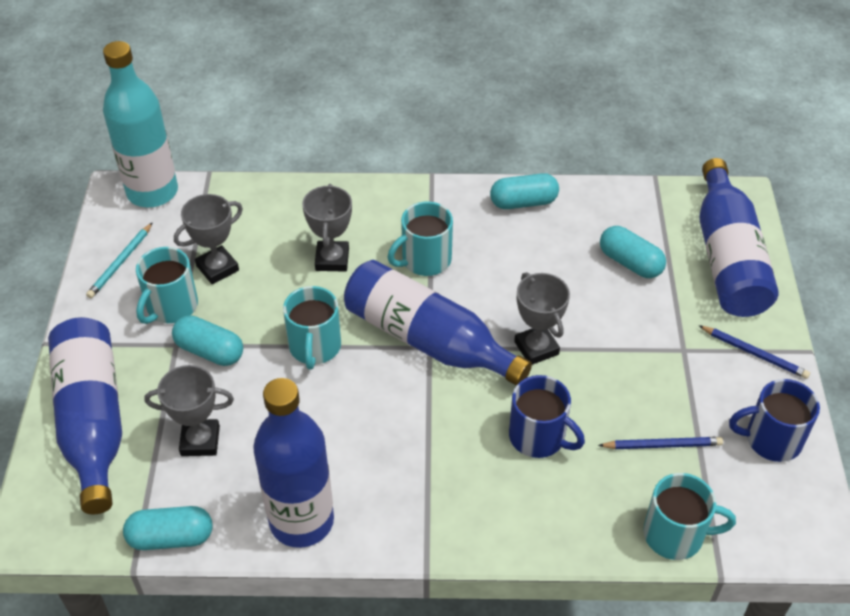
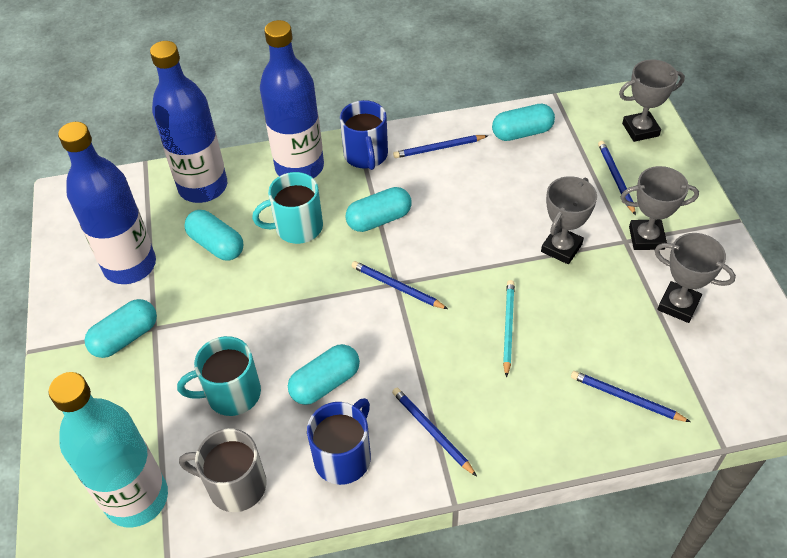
blue bottle: [48,317,122,515] [253,378,334,548] [344,260,532,386] [699,158,779,317] = 4 -> [58,122,156,284] [150,41,227,203] [260,20,324,178] = 3
blue pencil: [598,437,723,449] [699,325,810,379] = 2 -> [352,261,448,309] [392,388,477,476] [393,135,488,158] [571,371,690,422] [598,141,636,216] = 5
grey mug: none = 0 -> [179,428,267,512] = 1
turquoise capsule: [123,506,213,550] [172,315,243,366] [490,173,559,209] [600,226,666,278] = 4 -> [85,299,157,358] [184,210,243,261] [288,344,360,405] [346,187,411,232] [492,104,555,141] = 5
turquoise mug: [136,247,198,324] [283,286,341,369] [388,202,453,276] [643,473,736,560] = 4 -> [177,336,261,416] [252,172,323,244] = 2

